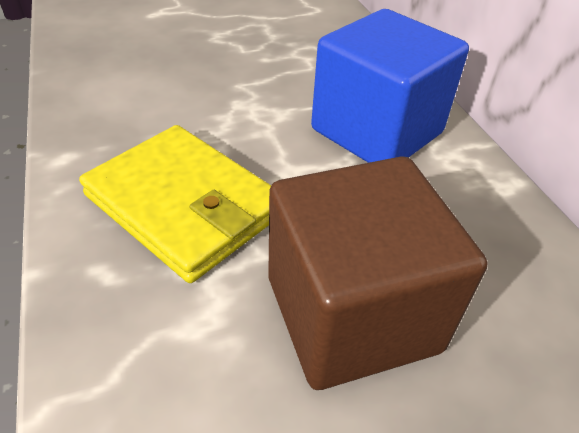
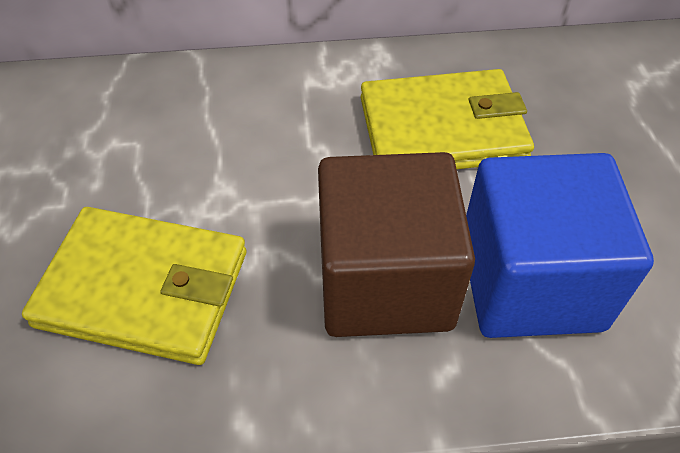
yellow wallet: [79,125,271,283] = 1 -> [22,207,246,365] [361,69,534,169] = 2

